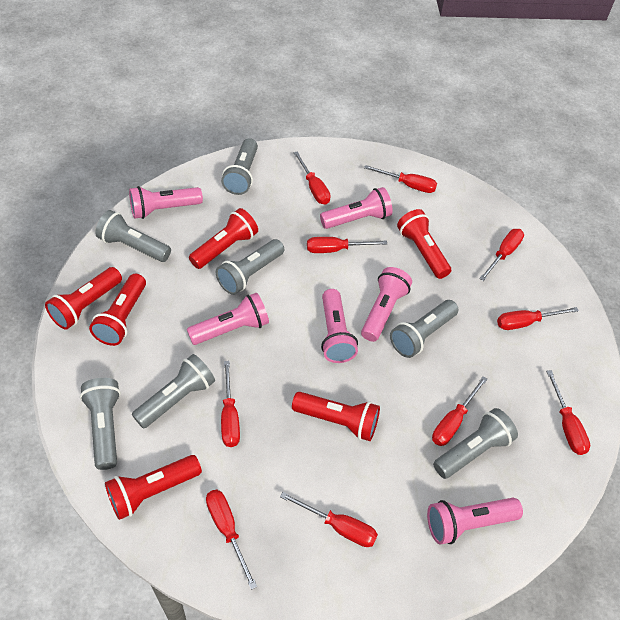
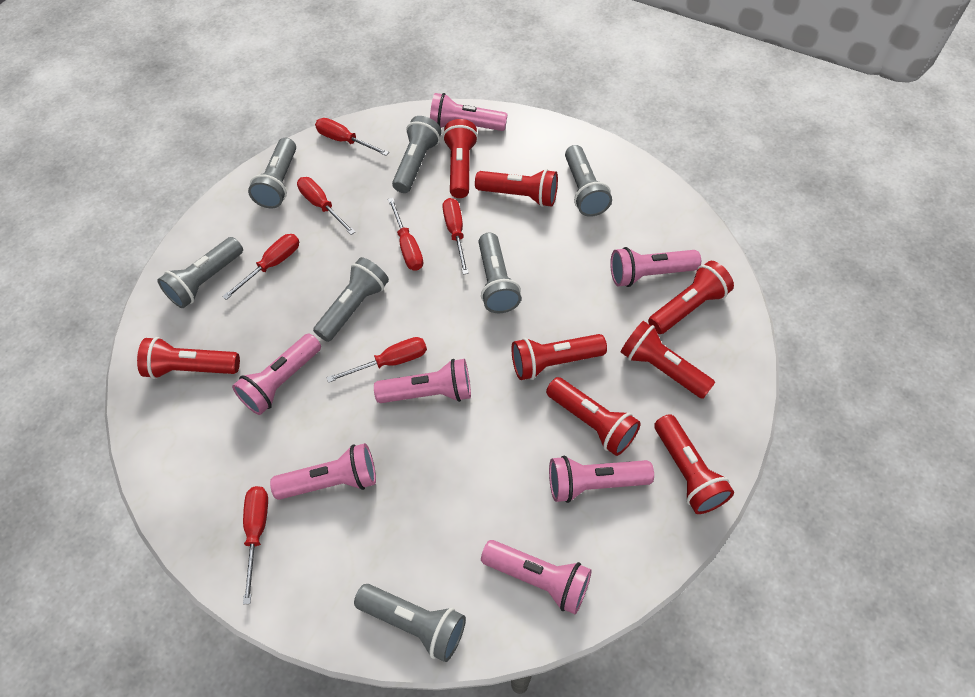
pink flashlight: [129,186,203,219] [187,292,269,345] [320,187,393,229] [321,289,358,363] [361,267,412,342] [427,498,523,545] = 6 -> [232,334,321,415] [270,443,376,500] [374,359,471,403] [430,93,508,131] [481,540,592,614] [549,456,654,503] [610,247,701,287] = 7
red flashlight: [45,267,122,330] [89,274,146,346] [105,455,202,520] [189,208,258,269] [292,392,380,441] [397,209,451,279] = 6 -> [137,337,240,379] [443,119,478,198] [475,169,558,207] [511,334,607,380] [546,377,641,456] [621,321,715,399] [648,261,734,334] [654,414,734,514] = 8
red screwdriver: [206,490,257,590] [221,361,240,447] [280,492,378,547] [293,151,331,205] [307,237,387,253] [364,165,437,193] [432,376,488,446] [479,229,524,281] [497,307,579,330] [546,370,590,455] = 10 -> [222,234,299,300] [243,486,268,604] [297,177,355,235] [315,118,389,156] [326,337,427,383] [388,198,423,271] [443,198,469,275] = 7

